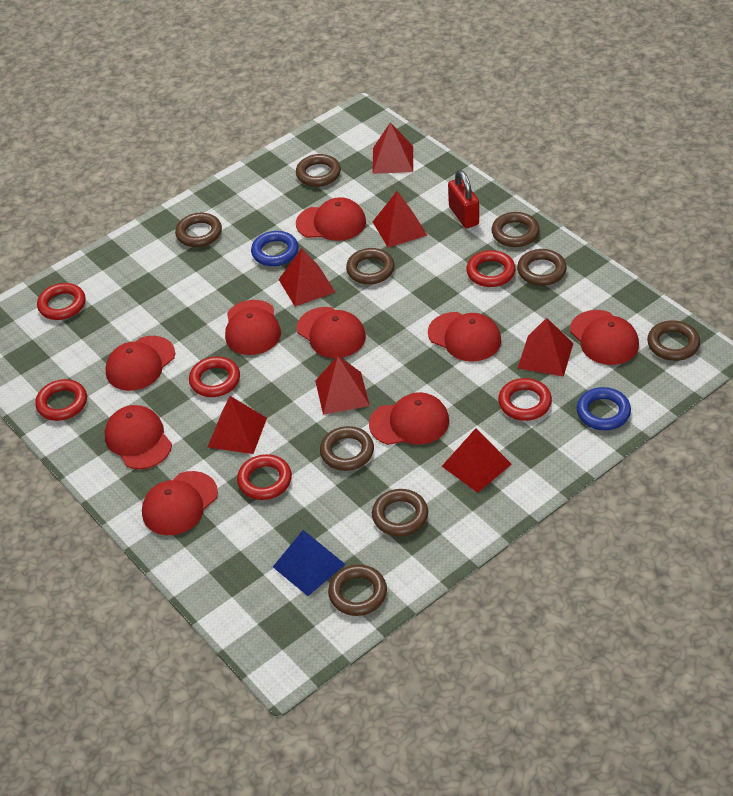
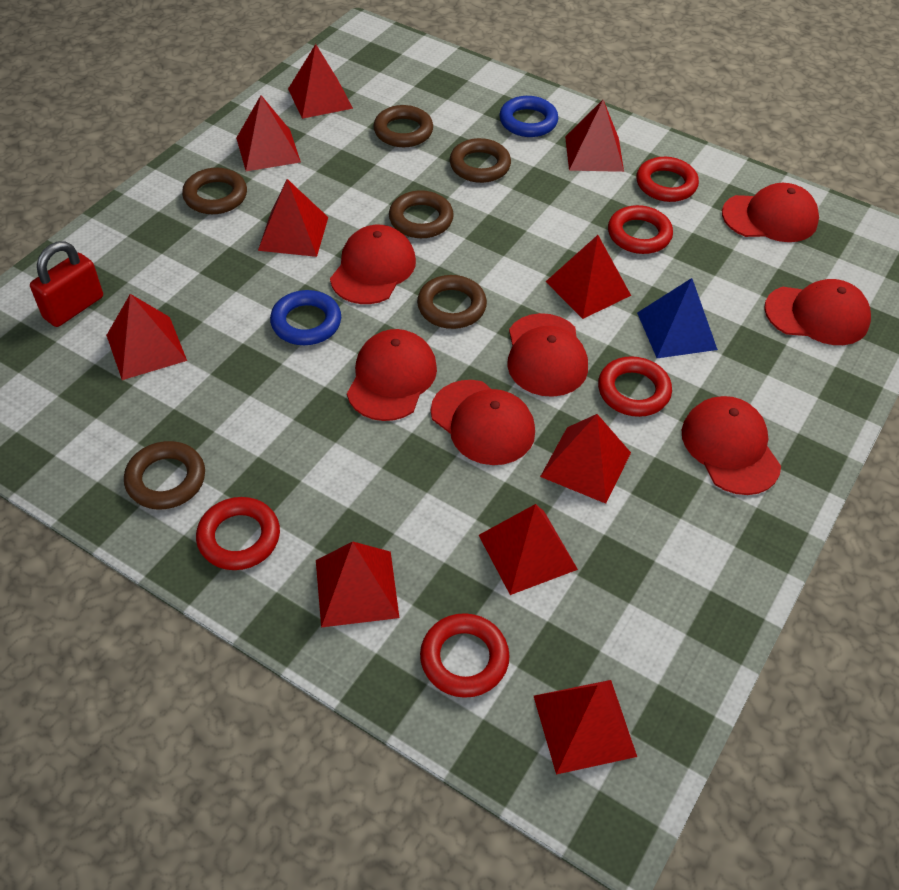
brown ring: [175,213,222,247] [296,154,341,187] [320,426,374,471] [328,565,387,616] [346,248,395,284] [372,489,428,536] [492,212,540,247] [517,249,567,286] [647,320,700,361] = 9 -> [124,441,205,509] [182,168,247,214] [373,105,433,147] [389,190,454,238] [417,275,487,329] [450,138,511,183] = 6
red cap: [105,336,175,391] [105,405,172,469] [142,471,218,535] [225,300,281,355] [296,197,366,241] [297,307,366,358] [369,392,449,445] [428,312,501,362] [570,310,639,365] = 9 -> [330,225,416,304] [347,329,437,421] [431,380,535,465] [507,313,588,397] [682,396,781,495] [722,183,819,242] [764,279,871,345] = 7
red pyramid: [208,396,267,454] [279,249,335,307] [315,356,370,415] [372,122,413,174] [373,191,427,248] [442,428,511,493] [518,318,574,377] = 7 -> [106,294,187,380] [236,95,301,171] [258,179,328,257] [288,44,353,119] [316,541,399,627] [479,504,578,595] [534,680,637,775] [540,414,631,504] [546,235,631,319] [565,100,624,172] = 10
red ring: [35,379,87,421] [37,283,86,320] [189,357,240,397] [237,454,292,500] [466,250,516,287] [498,378,552,421] = 6 -> [196,497,280,570] [420,613,510,698] [598,356,672,417] [608,205,673,254] [636,157,699,202] = 5

